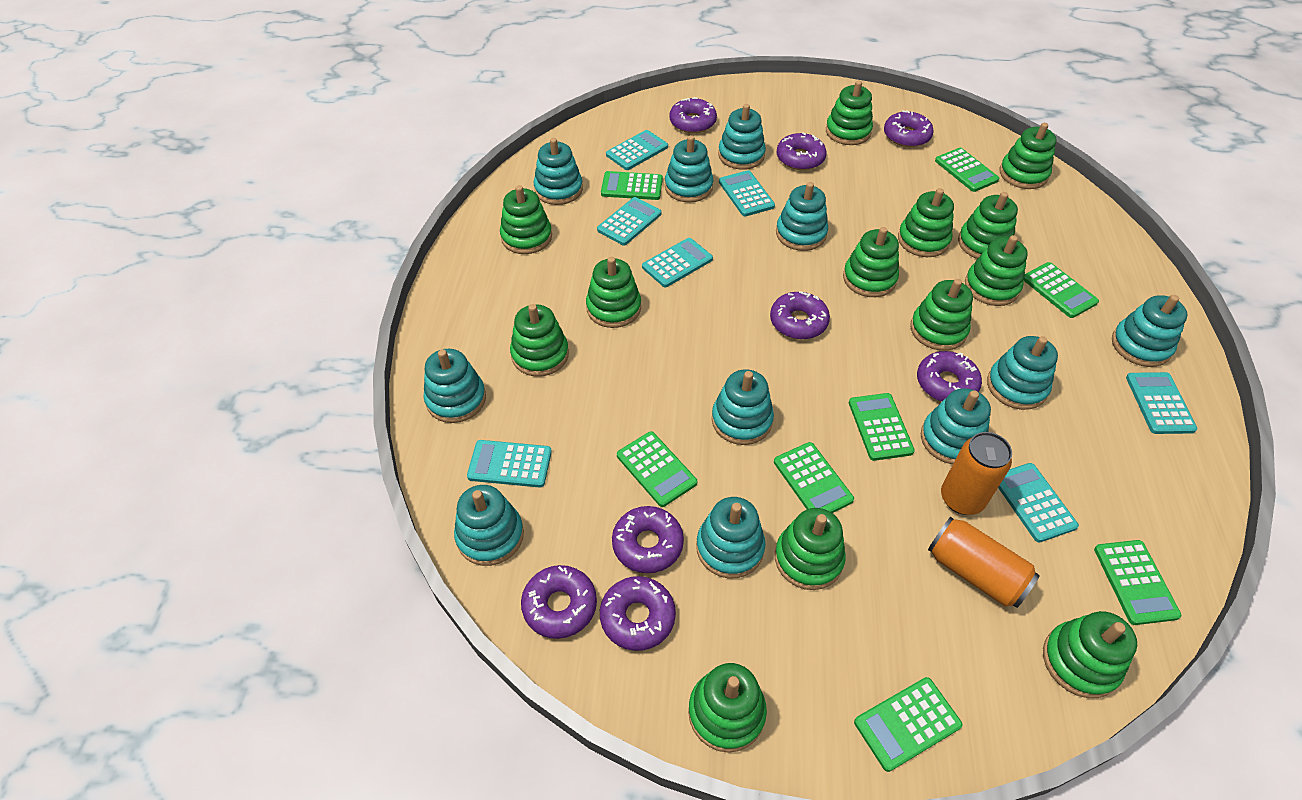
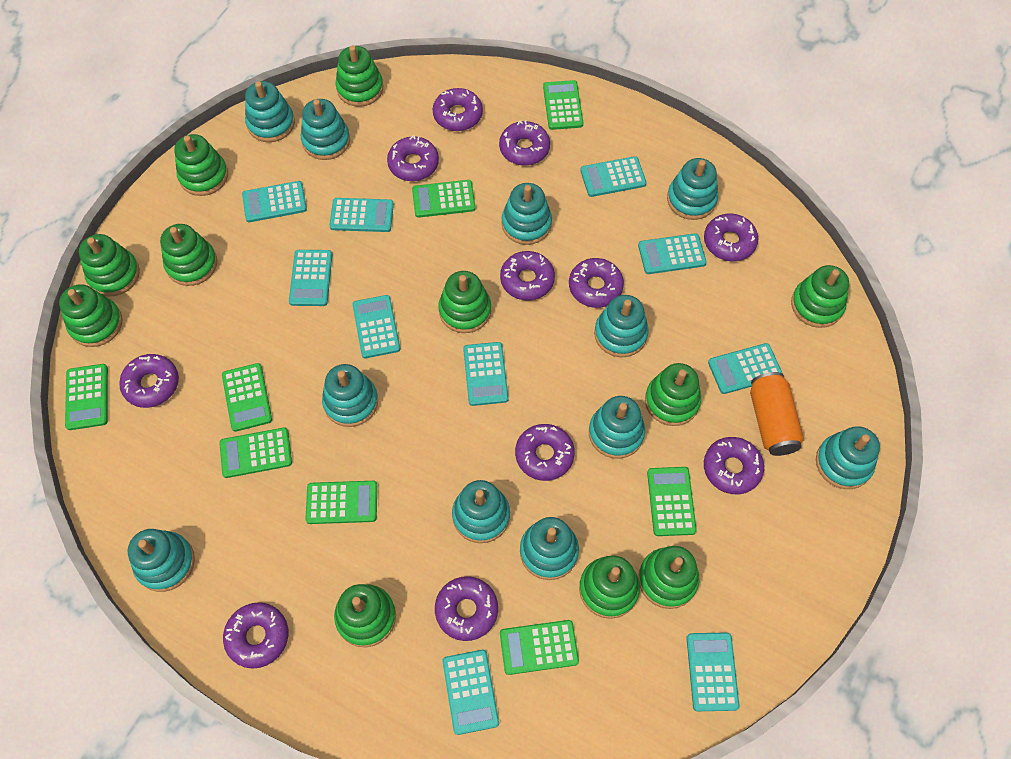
green stacking toy: [500,185,552,254] [510,304,569,377] [586,257,641,328] [688,663,767,753] [775,508,846,590] [826,81,873,145] [843,227,899,297] [898,188,954,257] [910,279,973,351] [958,192,1018,259] [965,235,1028,306] [1000,123,1057,189] [1043,611,1137,698] = 13 -> [59,284,123,347] [79,234,140,297] [160,224,217,286] [174,134,228,196] [334,584,396,647] [335,45,383,107] [438,271,491,333] [579,555,640,619] [638,546,699,609] [645,363,701,426] [791,265,849,328] = 11
orange can: [928,517,1040,608] [941,432,1012,515] = 2 -> [750,372,804,456] = 1
purple donut: [521,565,597,639] [600,576,676,651] [612,506,684,573] [669,97,717,133] [770,291,830,339] [776,132,827,170] [884,110,934,147] [917,351,982,402] = 8 -> [119,354,179,408] [223,602,288,669] [387,135,439,181] [433,88,483,131] [435,576,498,641] [499,121,550,165] [500,251,555,301] [515,424,575,481] [569,258,624,308] [704,213,758,261] [704,437,764,494] = 11
turquoise calculator: [467,440,552,488] [597,197,662,245] [606,130,668,170] [642,238,713,287] [719,170,775,216] [998,463,1079,543] [1126,372,1197,434] = 7 -> [242,181,307,222] [289,250,332,306] [329,198,394,232] [352,295,400,358] [442,650,499,735] [463,342,509,406] [580,156,646,197] [638,233,707,274] [686,633,740,711] [708,343,783,394] = 10

